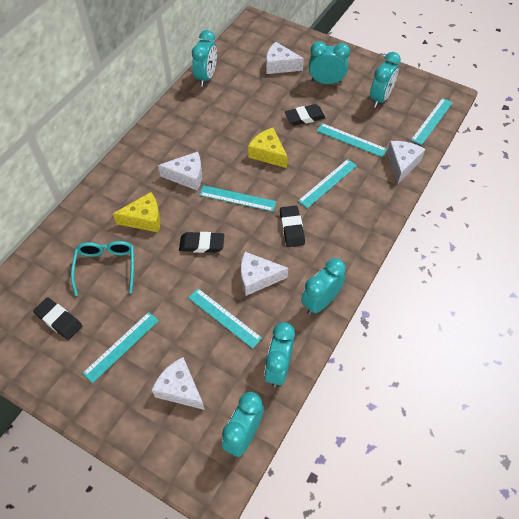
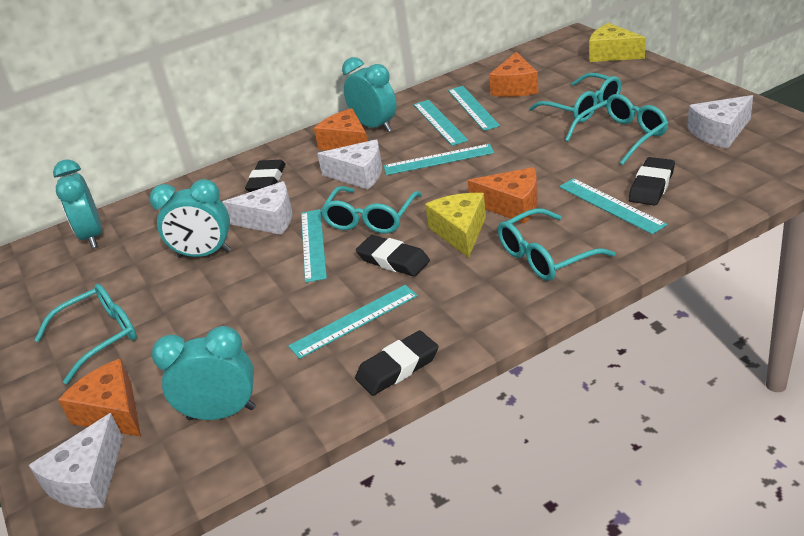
orange cheese: none = 0 -> [58,359,141,437] [314,108,367,150] [468,167,538,224] [489,51,538,97] = 4
turquoise clock: [192,30,217,87] [222,392,264,457] [264,322,295,387] [301,258,346,315] [309,41,350,84] [370,52,401,108] = 6 -> [53,159,102,248] [149,179,231,258] [152,326,255,420] [342,57,397,132] = 4
turquoise glasses: [71,241,134,296] = 1 -> [35,284,137,384] [321,186,422,234] [498,208,615,281] [529,73,621,122] [565,94,668,165] = 5
white cheese: [152,357,205,410] [158,151,202,190] [241,252,288,296] [266,42,304,74] [387,141,425,184] = 5 -> [29,413,123,509] [222,181,292,235] [317,139,382,189] [688,95,753,149] = 4

